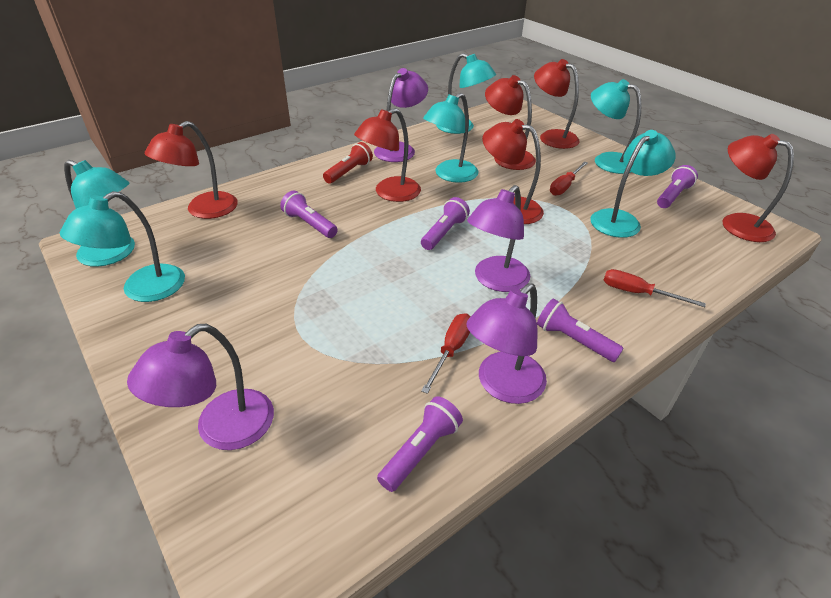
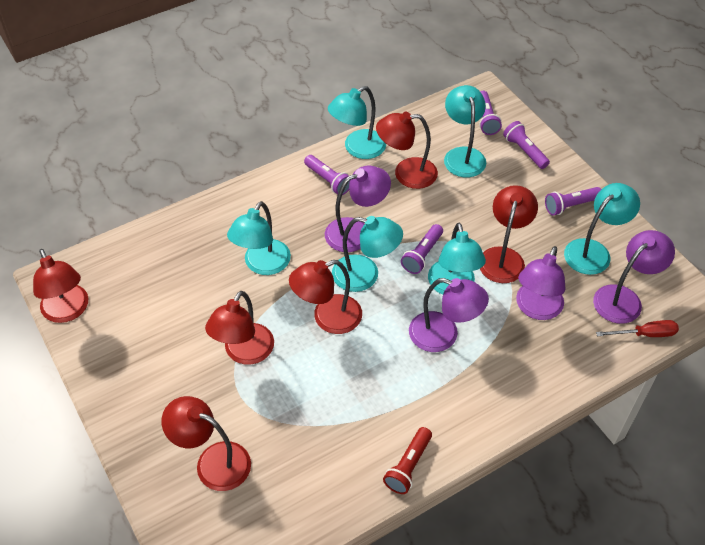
red screwdriver: [421,313,471,394] [550,161,588,196] [604,269,706,307] = 3 -> [596,320,679,337] = 1

